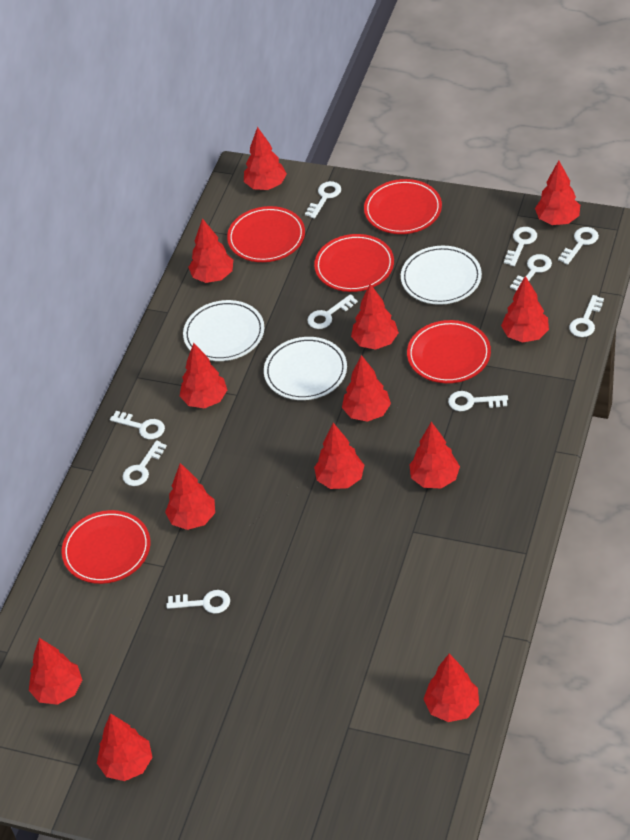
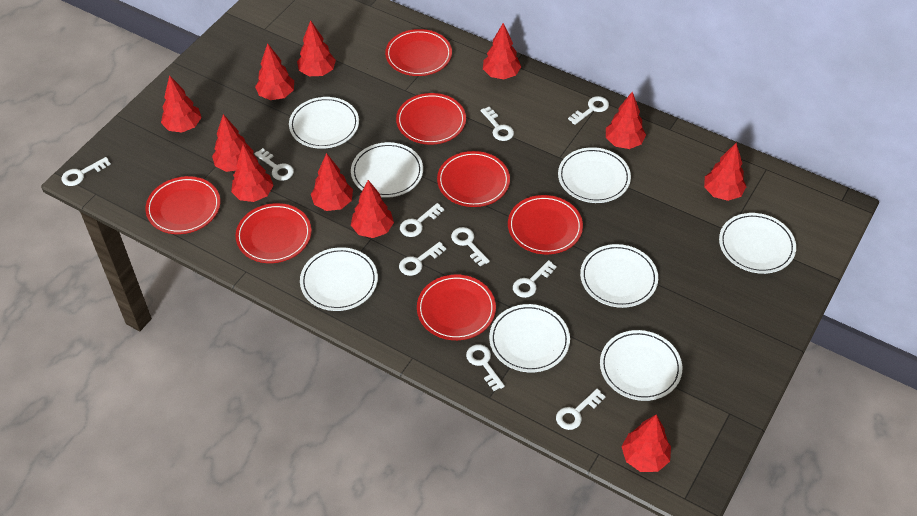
red plate: [62,510,150,584] [227,206,305,262] [314,234,394,292] [364,179,442,234] [407,320,491,383] = 5 -> [145,176,220,234] [235,203,312,263] [385,29,452,76] [396,93,466,145] [417,275,496,340] [437,151,510,207] [508,195,583,254] = 7
red tree: [29,638,82,705] [97,713,152,781] [165,463,215,530] [180,343,227,408] [188,218,233,283] [244,127,287,190] [314,423,364,489] [342,355,391,422] [351,284,399,350] [409,422,460,488] [424,654,479,722] [501,276,549,343] [535,160,580,225] = 13 -> [161,75,202,133] [212,114,254,172] [231,144,274,202] [255,43,294,100] [297,20,336,76] [311,153,353,211] [351,180,394,238] [483,23,521,79] [606,92,646,149] [622,415,671,472] [704,143,746,201] = 11
white plate: [183,300,264,361] [264,337,347,400] [401,246,482,305] = 3 -> [289,97,359,149] [300,247,378,311] [351,142,423,198] [489,304,570,372] [558,147,631,203] [580,244,658,308] [600,330,682,401] [719,213,796,274] = 8

